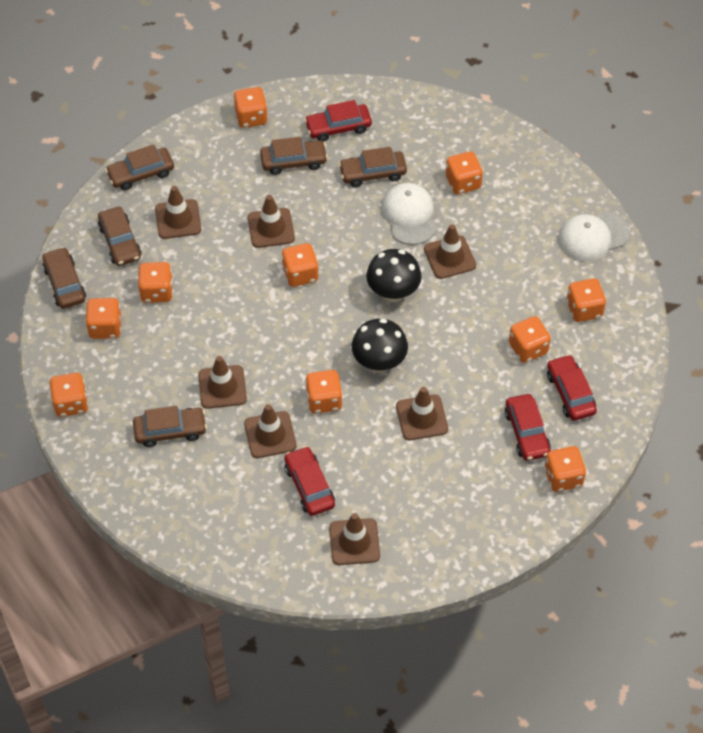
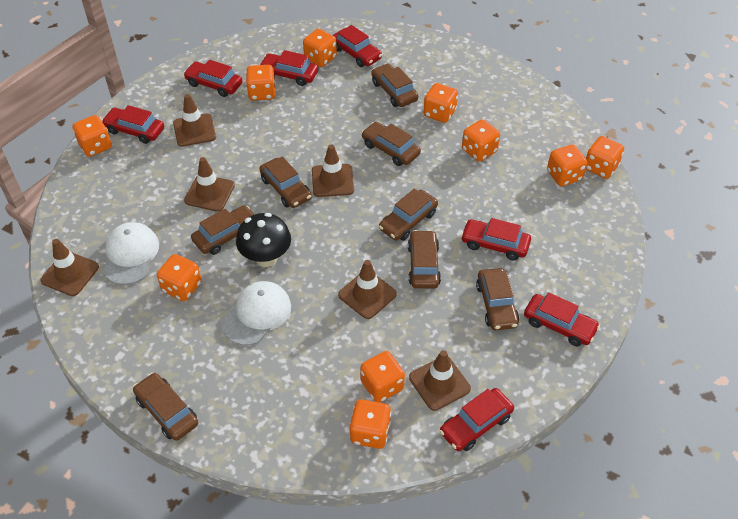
black mushroom: [352,318,408,373] [366,249,422,302] = 2 -> [236,213,291,267] = 1
brown car: [42,247,86,309] [98,207,141,266] [105,145,174,190] [133,406,207,447] [260,137,328,175] [339,147,407,187] = 6 -> [133,373,198,441] [191,205,254,255] [259,156,312,208] [361,122,421,166] [371,63,418,107] [379,188,438,241] [408,230,441,289] [476,268,519,330] = 8
brown traffic cone: [155,186,201,239] [198,356,247,409] [244,404,296,458] [248,195,295,248] [329,513,380,565] [396,387,448,440] [424,224,476,279] = 7 -> [40,239,99,296] [173,94,216,147] [184,157,235,212] [312,145,354,197] [338,260,397,319] [409,350,471,411] = 6
red car: [284,446,335,516] [304,100,372,142] [505,394,551,461] [547,354,597,421] = 4 -> [102,105,164,144] [183,60,242,97] [259,50,318,86] [333,25,382,67] [440,388,514,451] [461,218,531,260] [524,292,600,346] = 7

